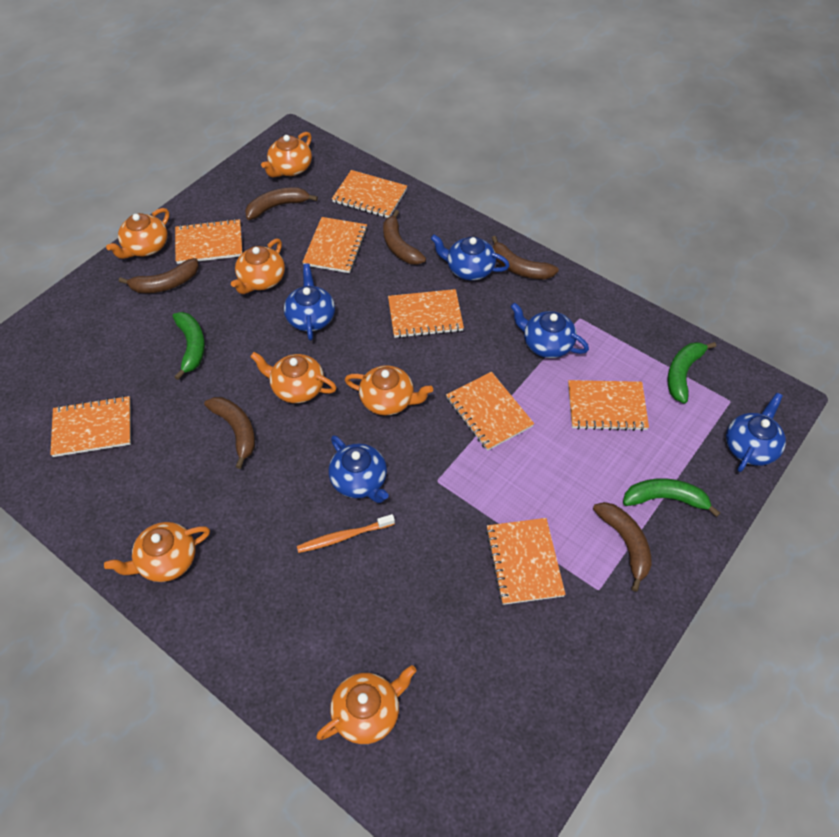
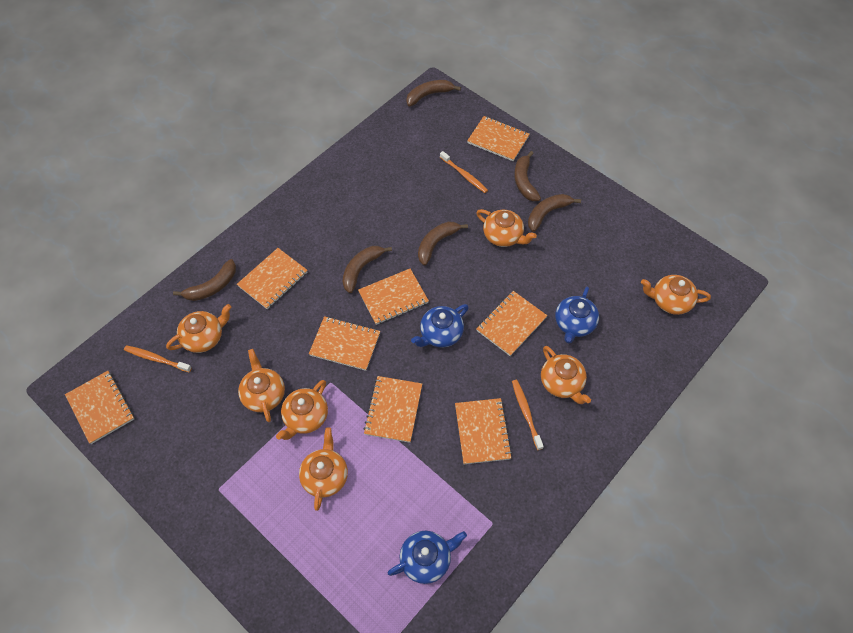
blue teapot: [284,264,335,340] [329,435,389,503] [431,235,510,280] [510,303,589,358] [726,393,786,472] = 5 -> [387,531,467,584] [411,304,469,348] [555,287,599,343] = 3
green banana: [173,312,205,380] [623,478,720,517] [667,342,716,404] = 3 -> none = 0
orange toothbrush: [297,514,395,553] = 1 -> [124,345,192,372] [440,151,488,193] [512,380,544,450] = 3

